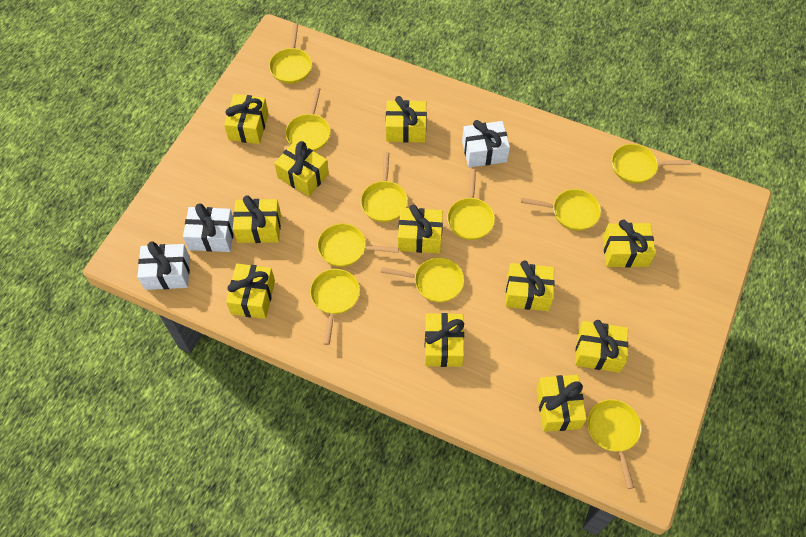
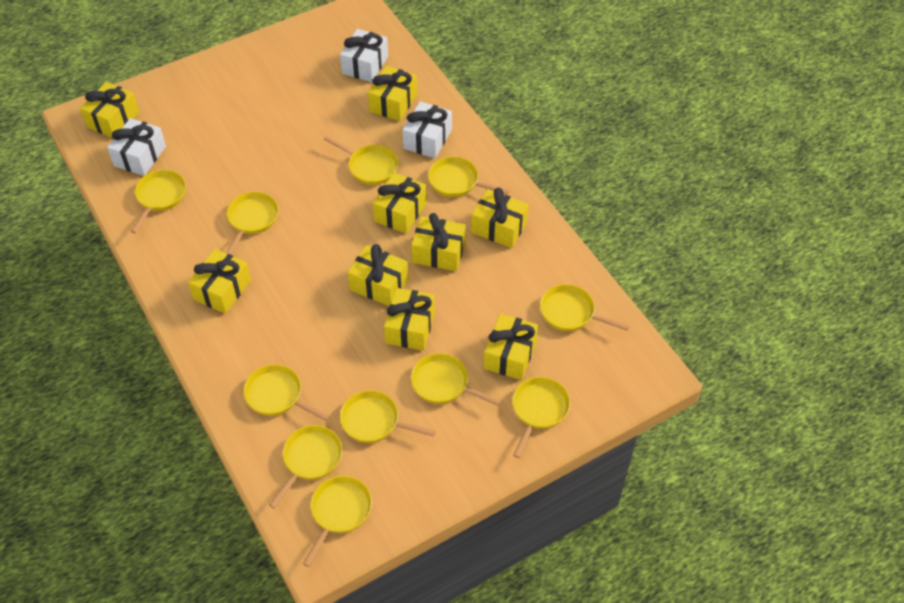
yellow gift: [224,94,269,144] [226,264,275,319] [233,195,281,243] [274,141,329,196] [386,96,427,143] [398,204,443,253] [425,313,464,367] [506,260,555,311] [536,375,587,432] [575,320,628,373] [602,219,656,267] = 11 -> [80,82,140,138] [188,249,251,314] [348,244,408,306] [368,66,417,121] [373,173,427,234] [384,288,435,351] [411,213,466,271] [471,188,529,248] [484,314,538,380] = 9
yellow pan: [269,23,312,84] [285,88,331,151] [310,269,360,345] [317,223,399,267] [361,152,408,222] [381,258,464,303] [447,169,495,240] [521,189,601,231] [587,399,641,489] [612,144,691,184] = 10 -> [130,170,186,234] [226,192,278,254] [243,364,330,421] [269,425,342,509] [303,476,372,567] [324,136,398,185] [340,390,436,443] [411,353,502,406] [428,156,509,197] [512,377,570,458] [540,284,630,331] = 11

